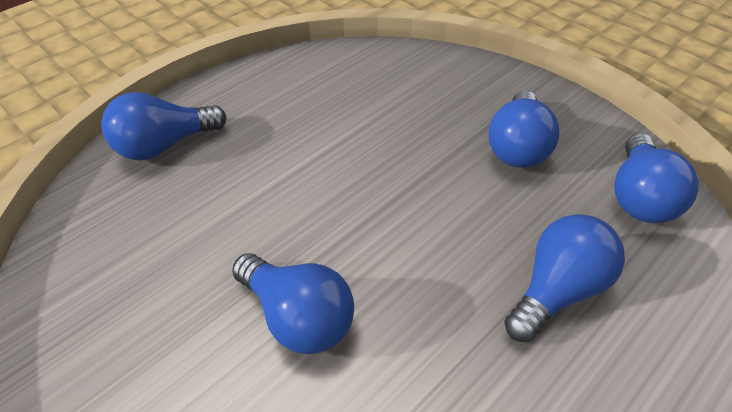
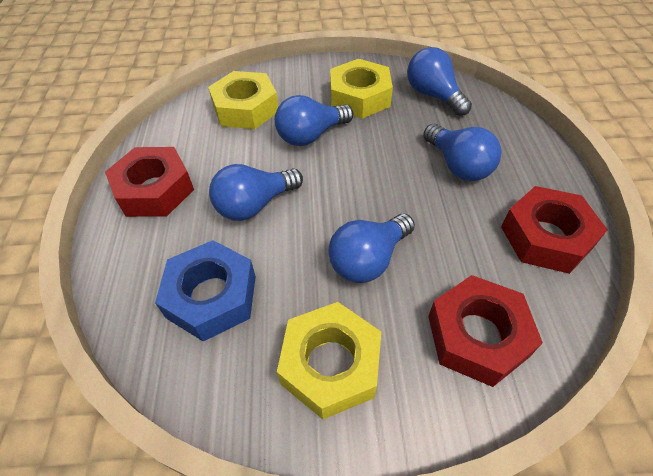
blue nut: none = 0 -> [155,240,256,341] = 1
red nut: none = 0 -> [105,147,194,217] [428,275,543,387] [501,186,608,274] = 3
yellow nut: none = 0 -> [208,71,278,129] [277,302,381,419] [330,59,393,119] = 3

